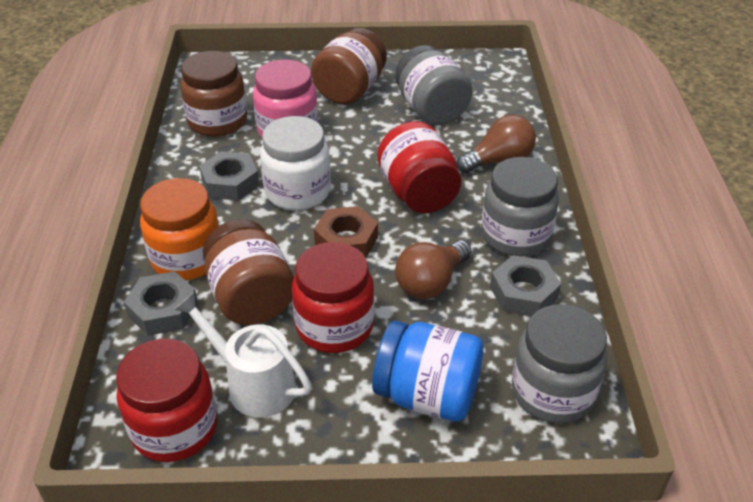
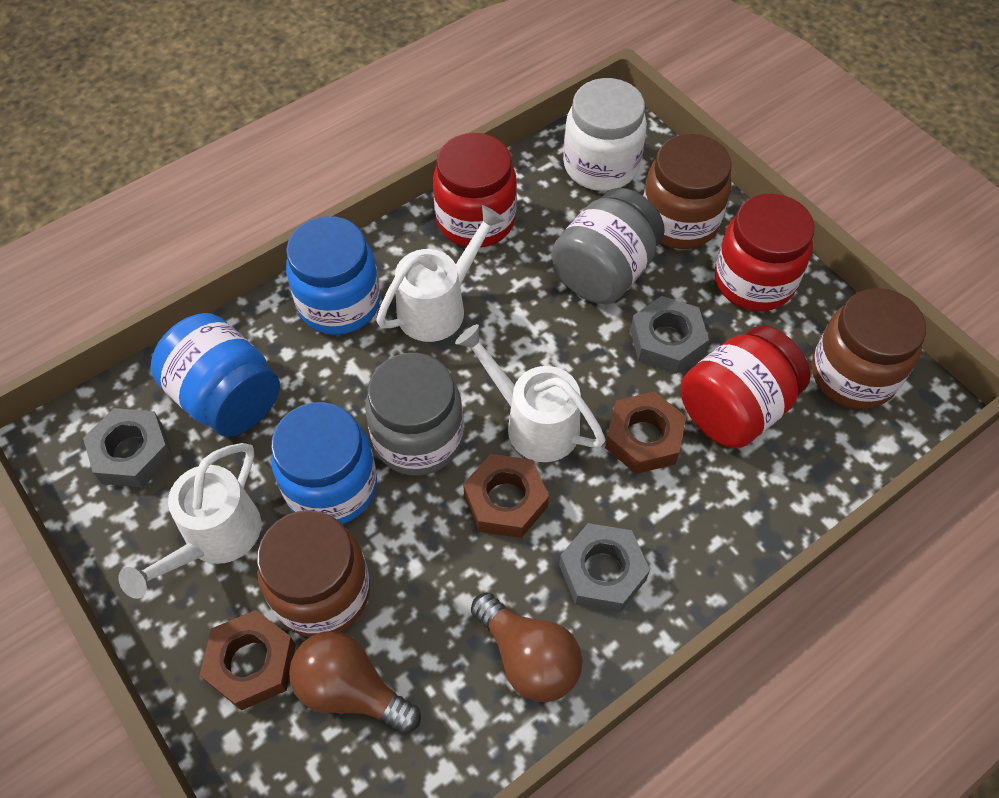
blue jar: [372,321,484,422] = 1 -> [151,313,280,437] [271,402,377,524] [286,216,380,335] = 3
brown nut: [314,206,378,258] = 1 -> [200,610,296,710] [463,454,549,538] [605,391,686,474] = 3
grey jar: [395,45,473,125] [481,157,559,256] [512,304,607,423] = 3 -> [365,353,464,476] [551,188,665,304] = 2
orange jar: [140,178,219,280] = 1 -> none = 0
pink jar: [253,60,318,138] = 1 -> none = 0
white watering can: [174,292,312,418] = 1 -> [118,443,261,599] [376,205,505,342] [455,324,605,462] = 3

